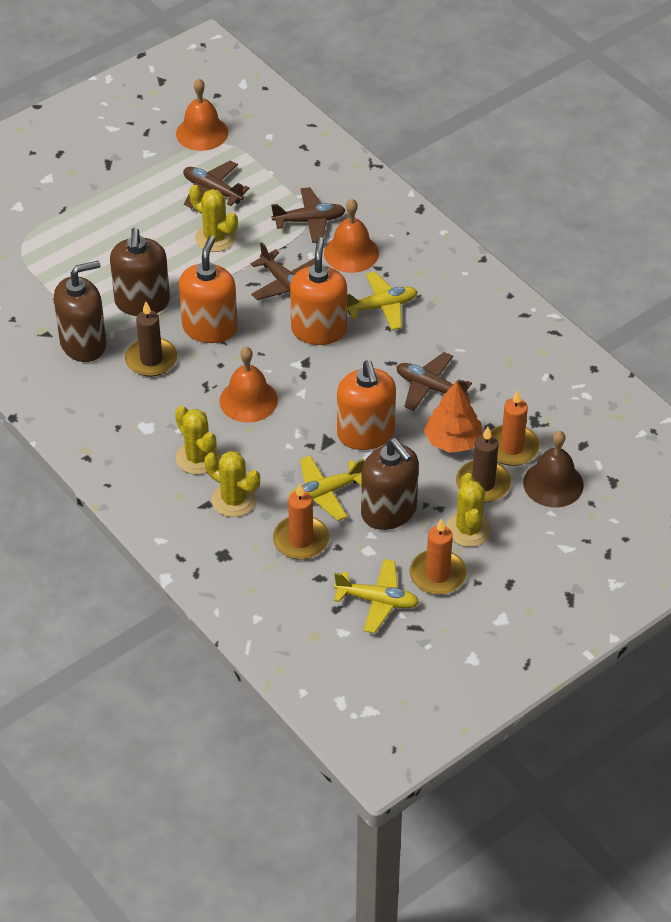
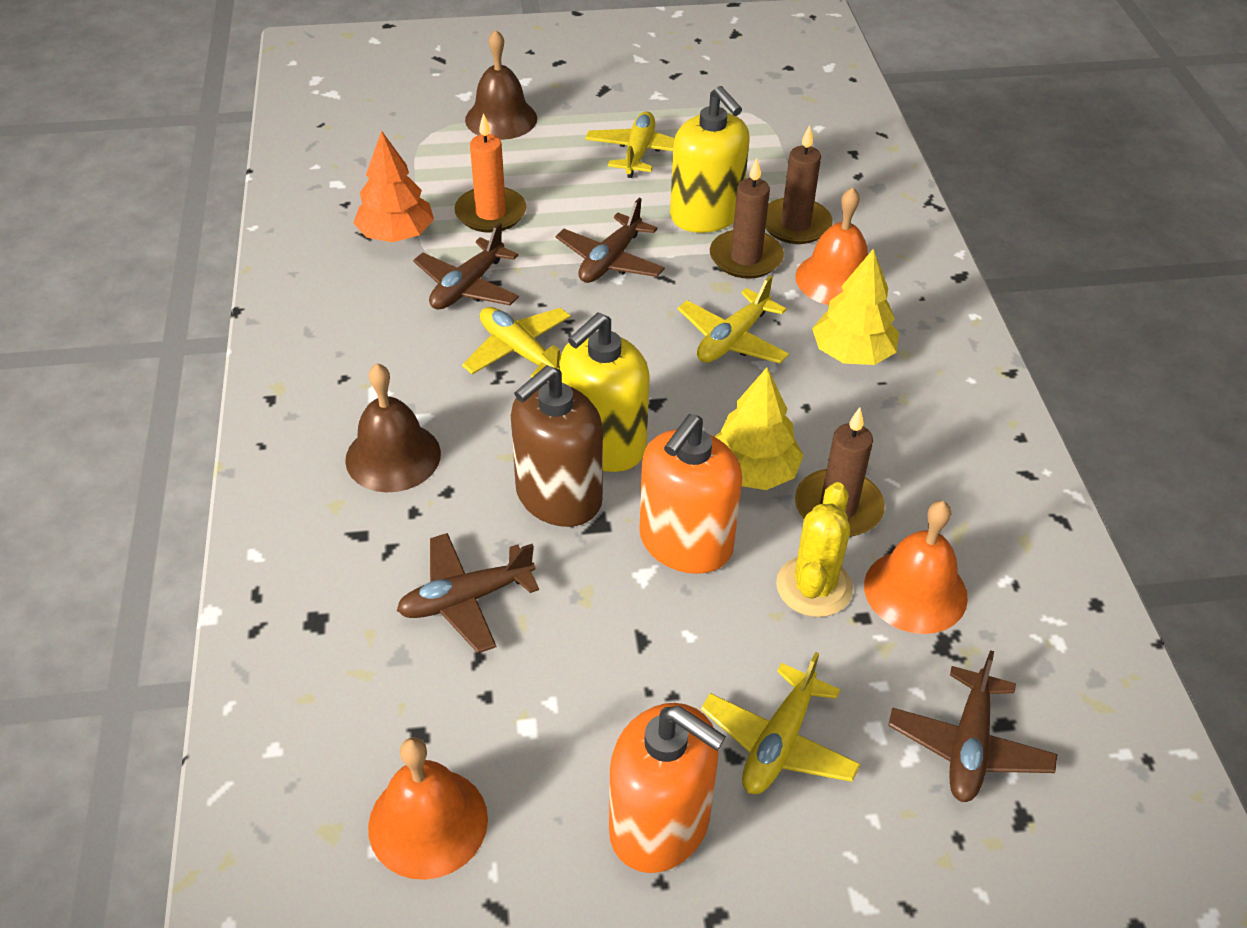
brown bell: [523,431,584,507] = 1 -> [345,363,441,492] [465,30,537,140] = 2
brown candle: [125,302,177,377] [456,427,511,502] = 2 -> [710,158,784,279] [765,125,833,244] [795,407,885,537] = 3
brown soap dispenser: [54,261,106,362] [110,228,170,316] [361,438,419,530] = 3 -> [511,365,603,527] = 1
orange candle: [273,484,329,560] [410,518,467,595] [490,390,540,466] = 3 -> [454,113,526,233] = 1
orange soap dispenser: [179,236,238,343] [290,237,347,345] [337,361,396,450] = 3 -> [609,703,726,873] [639,414,742,574] = 2
yellow cactus: [175,406,220,475] [189,185,238,252] [205,451,260,517] [446,473,492,547] = 4 -> [776,482,853,617] = 1
yellow plane: [289,455,364,521] [334,559,419,633] [347,272,417,330] = 3 -> [462,307,571,378] [585,111,675,178] [678,275,789,364] [701,652,861,794] = 4
yellow soap dispenser: none = 0 -> [560,313,650,472] [670,86,750,233] = 2
yellow tree: none = 0 -> [714,367,804,490] [812,248,899,365] = 2

